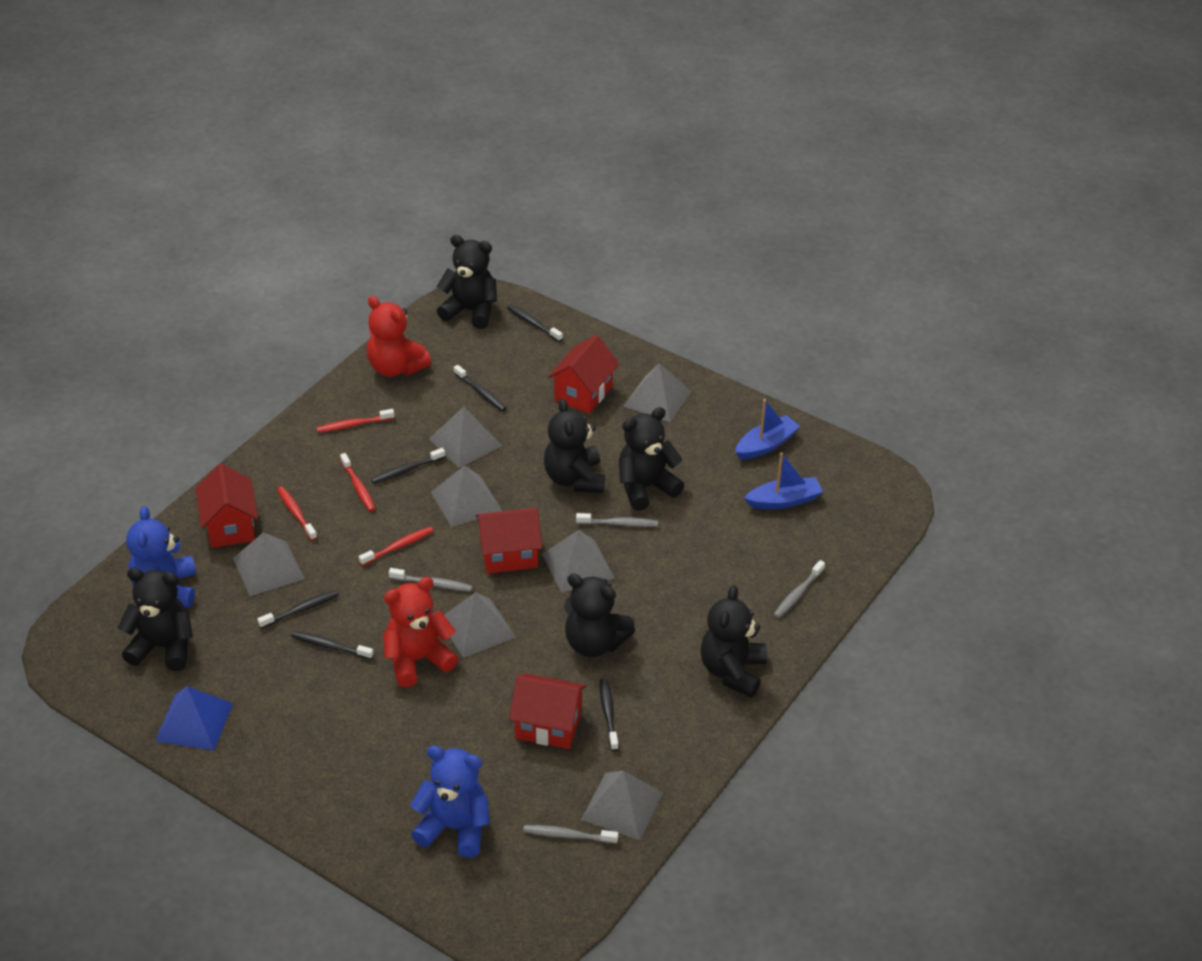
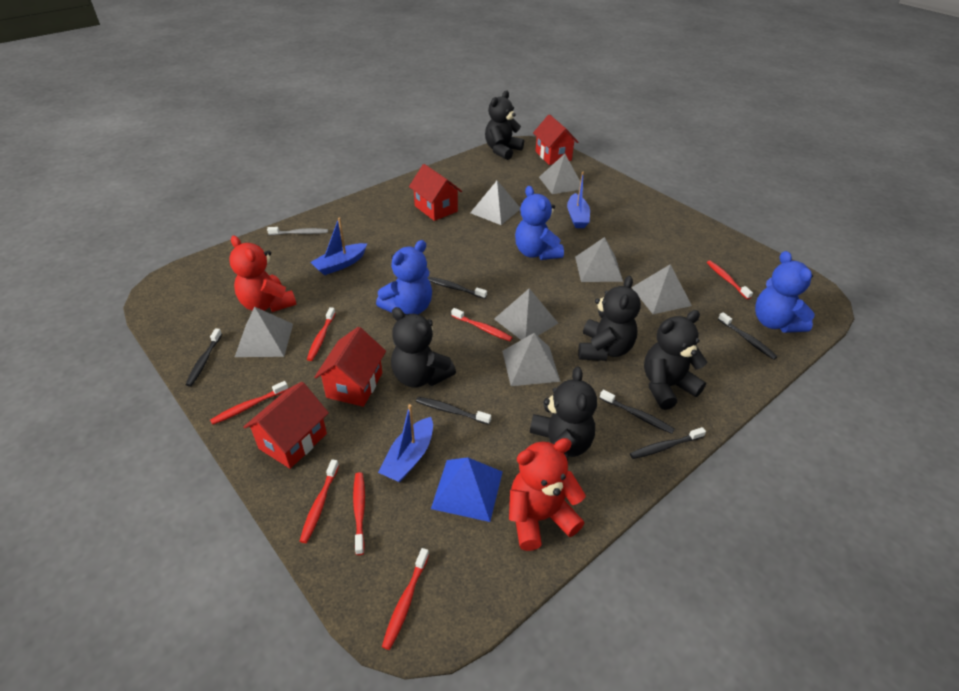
black teddy bear: [118,568,193,671] [436,235,497,329] [544,399,605,493] [564,574,635,657] [619,407,684,511] [700,585,767,698] = 6 -> [391,307,456,388] [485,91,524,160] [530,366,597,461] [578,276,641,361] [644,310,708,410] = 5
blue boat: [735,399,800,460] [744,452,823,509] = 2 -> [310,217,367,275] [378,404,433,482] [567,172,590,228] = 3
blue teddy bear: [126,506,196,608] [410,746,490,858] = 2 -> [376,240,432,314] [515,186,564,260] [755,251,815,333] = 3
grey toothbrush: [389,568,472,592] [523,825,618,844] [576,513,658,527] [773,560,825,618] = 4 -> [267,227,328,235] = 1
red toothbrush: [277,486,317,540] [317,409,394,433] [340,453,375,512] [359,527,434,566] = 4 -> [210,381,288,425] [300,459,339,543] [307,307,335,361] [353,472,365,555] [382,548,429,650] [451,308,512,341] [707,261,753,299] = 7

